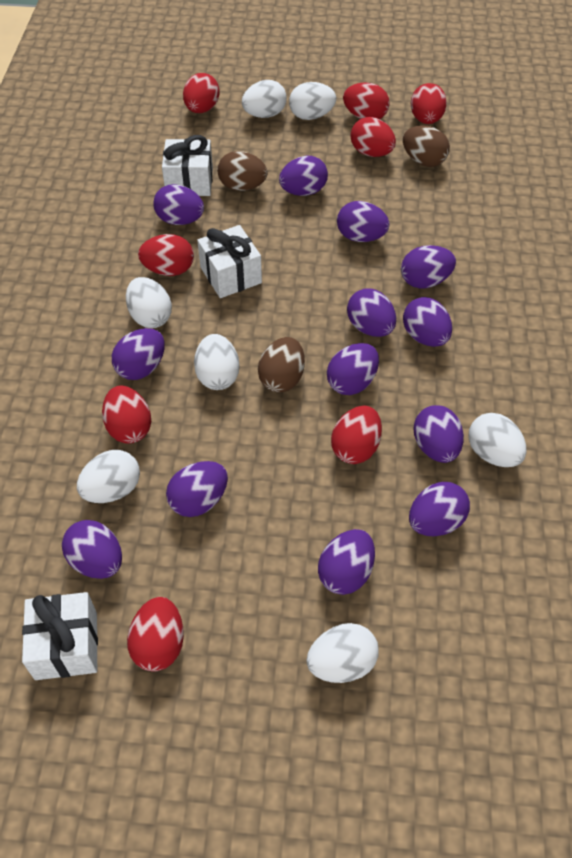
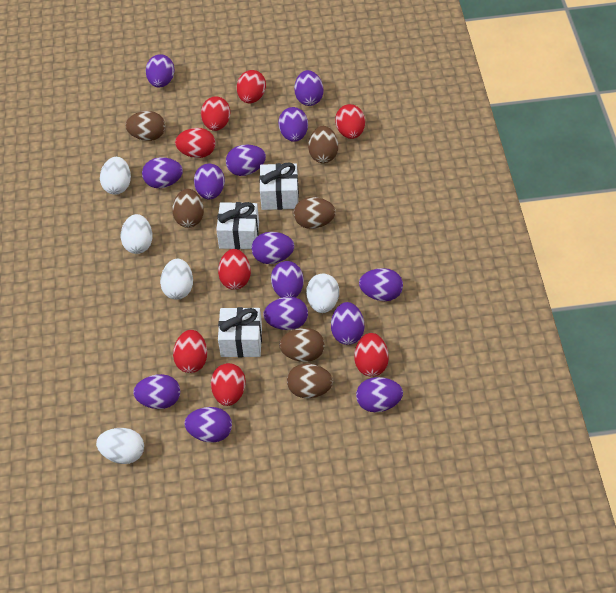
brown egg: [217,151,268,191] [258,337,305,393] [403,125,450,167] = 3 -> [125,111,165,141] [172,189,204,228] [279,328,325,362] [287,364,333,398] [294,197,336,229] [308,126,338,163] = 6
purple egg: [62,520,122,579] [112,328,165,380] [153,184,204,225] [166,461,228,517] [279,156,328,196] [318,529,375,595] [327,343,379,395] [337,201,390,242] [347,288,396,337] [401,245,456,289] [403,297,452,347] [409,482,470,536] [413,405,464,463] = 13 -> [133,374,180,409] [142,157,183,188] [146,54,175,88] [184,407,232,443] [194,163,225,200] [226,145,266,176] [252,232,294,264] [263,297,308,330] [271,261,304,298] [278,107,308,142] [294,70,323,106] [331,302,364,345] [356,377,403,412] [359,268,403,301] = 14
white egg: [77,450,140,503] [126,277,172,328] [194,334,240,390] [242,80,287,118] [289,82,336,120] [306,623,379,683] [468,413,527,467] = 7 -> [96,428,144,464] [100,157,131,195] [121,214,153,254] [160,259,193,300] [306,274,339,313] = 5

